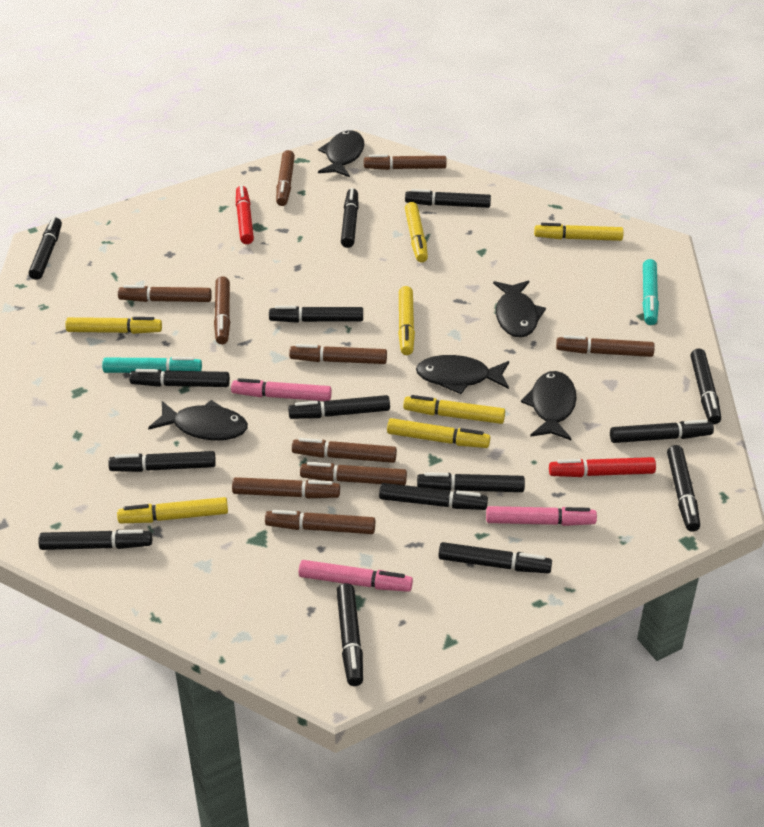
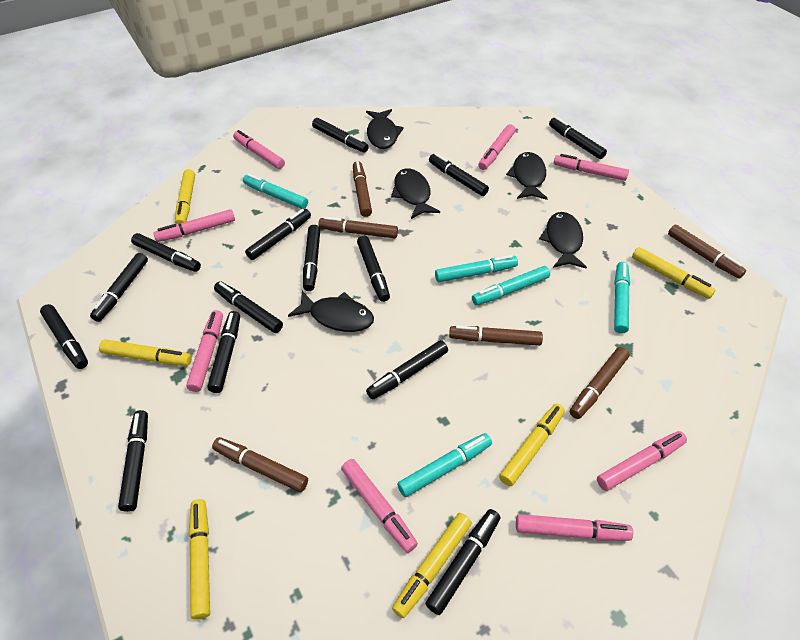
black marker: [29,217,62,280] [38,529,152,550] [108,451,216,472] [129,369,230,387] [269,306,363,323] [288,395,390,419] [337,583,363,686] [341,188,359,248] [379,483,488,510] [405,189,491,208] [417,472,525,492] [438,542,552,573] [610,420,714,443] [667,445,700,532] [690,349,721,424] = 15 -> [40,304,88,369] [90,253,148,322] [118,410,148,512] [131,233,201,272] [207,311,240,393] [214,281,283,333] [245,209,311,260] [303,225,320,291] [312,118,369,153] [357,236,390,302] [366,340,448,400] [426,509,500,615] [429,153,489,196] [549,117,607,159] = 14
brown marker: [118,285,212,302] [214,276,230,345] [232,477,340,498] [265,510,375,534] [276,150,295,206] [289,344,387,364] [292,438,397,463] [300,462,407,485] [364,154,447,170] [556,335,655,357] = 10 -> [212,437,308,492] [318,217,398,238] [353,161,372,217] [449,325,543,346] [570,347,629,419] [668,225,746,279] = 6
pink marker: [231,378,332,401] [299,560,413,592] [486,506,597,526] = 3 -> [154,209,235,242] [186,310,223,392] [233,130,285,169] [341,459,418,553] [478,124,516,170] [516,514,633,541] [554,154,629,181] [597,431,687,491] = 8
red marker: [236,185,254,244] [549,457,656,477] = 2 -> none = 0
turquoise marker: [102,357,202,373] [643,259,659,325] = 2 -> [243,174,308,209] [397,433,492,497] [435,255,518,282] [472,266,550,306] [614,262,630,334] = 5
yellow marker: [65,317,162,334] [117,497,228,523] [387,418,490,448] [398,286,415,355] [403,395,505,424] [405,202,428,262] [534,223,624,241] = 7 -> [99,339,192,366] [175,169,195,225] [189,499,210,620] [392,513,472,618] [499,404,565,486] [632,247,715,299] = 6

